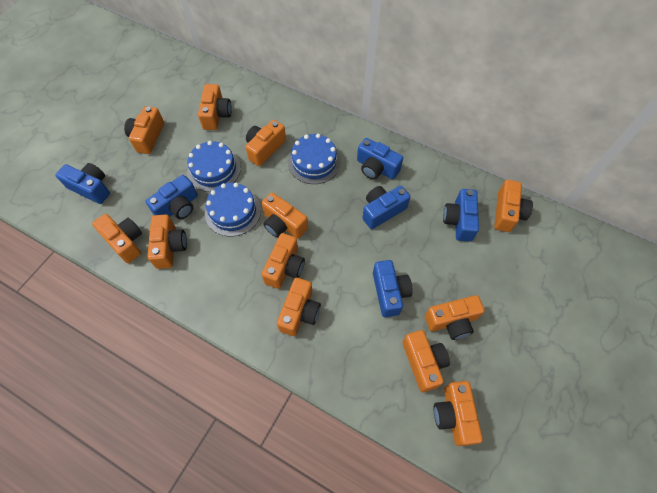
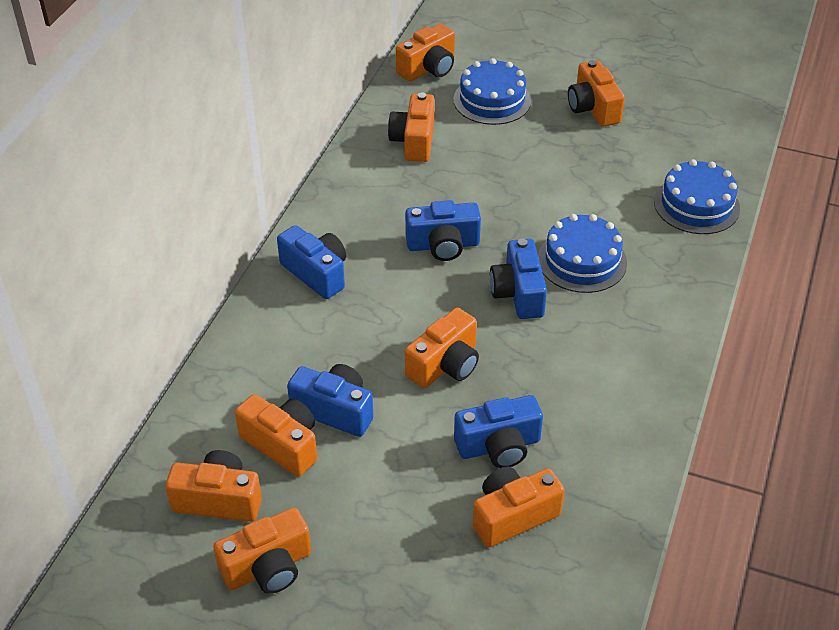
blue camera: [55,163,110,204] [146,175,198,219] [357,138,403,179] [362,186,411,229] [373,260,413,317] [443,189,479,242] = 6 -> [277,225,346,299] [287,364,373,437] [405,200,481,261] [454,395,543,468] [490,239,547,319] = 5
orange camera: [92,214,142,263] [124,106,164,154] [147,214,187,269] [198,84,232,130] [246,120,286,166] [261,233,305,289] [262,193,308,239] [277,278,321,336] [402,330,450,392] [425,295,485,340] [434,381,483,446] [494,180,533,232] = 12 -> [165,450,262,522] [213,508,311,594] [235,394,317,477] [388,92,435,162] [396,24,455,81] [405,308,479,388] [473,467,565,548] [568,60,625,127] = 8

